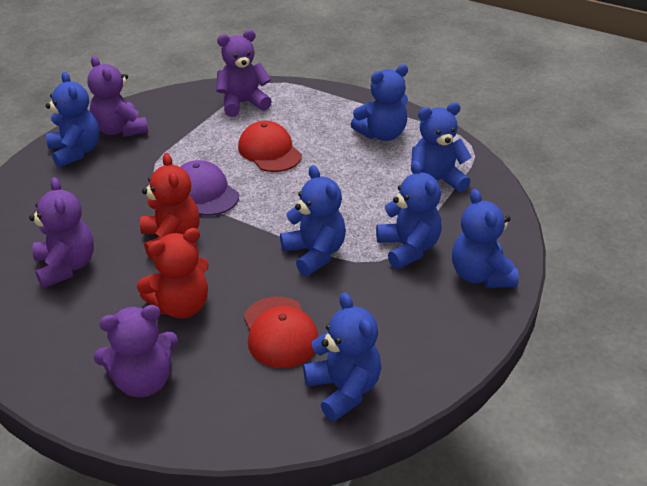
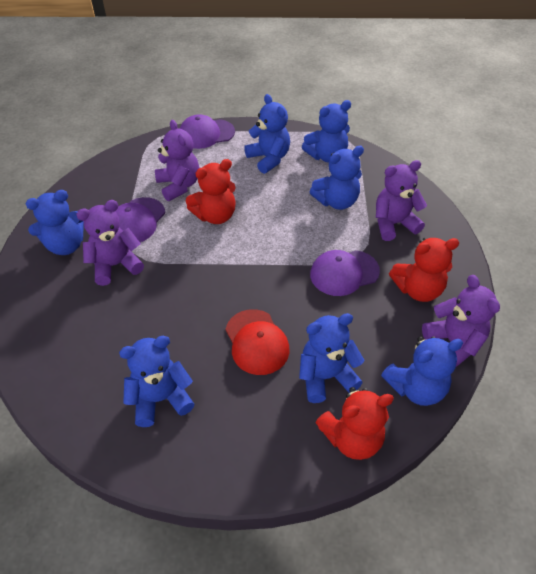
purple cap: [180,160,239,216] = 1 -> [115,197,165,242] [180,114,235,149] [310,250,380,296] = 3
red cap: [238,121,302,172] [244,296,319,368] = 2 -> [226,309,290,375] = 1
red teddy bear: [137,228,209,319] [140,153,200,260] = 2 -> [186,159,236,224] [315,387,394,460] [389,238,459,302] = 3

